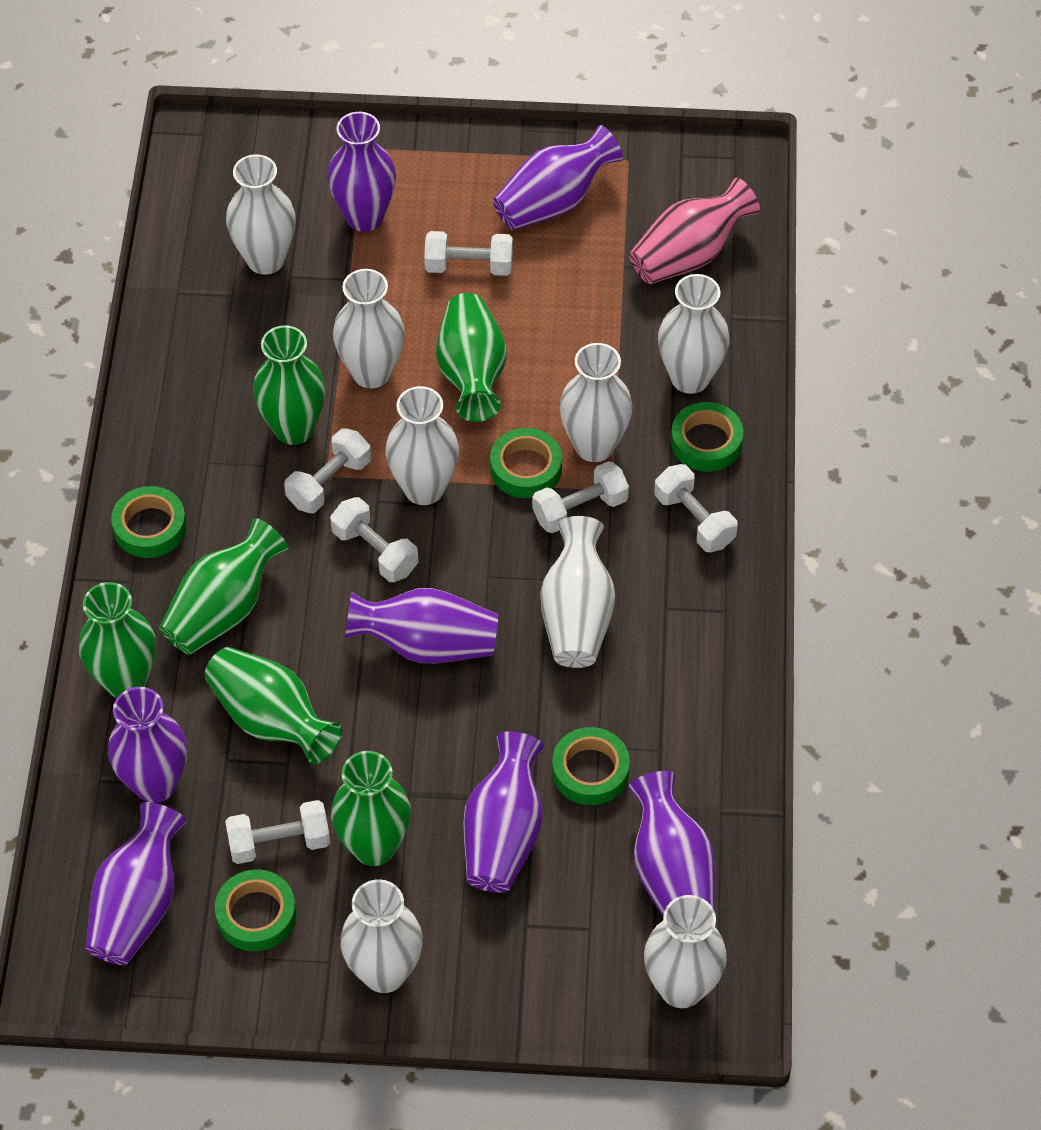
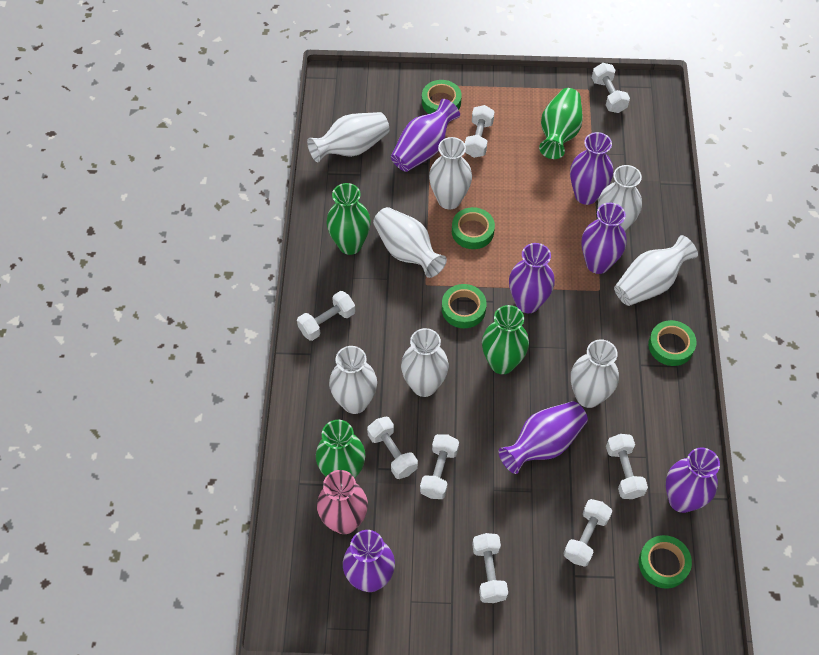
green vase: [78,582,156,698] [159,518,289,655] [205,647,342,764] [253,325,326,445] [331,751,411,866] [436,293,507,422] = 6 -> [316,420,365,478] [326,183,371,255] [482,305,529,374] [539,88,583,159] = 4
white dumbbell: [225,800,330,864] [284,428,371,513] [330,497,418,582] [424,231,513,276] [532,461,629,533] [654,464,738,552] = 6 -> [297,291,356,341] [367,417,418,479] [420,434,459,499] [465,105,495,158] [472,533,508,603] [563,499,612,567] [592,63,630,113] [606,434,648,499] = 8

